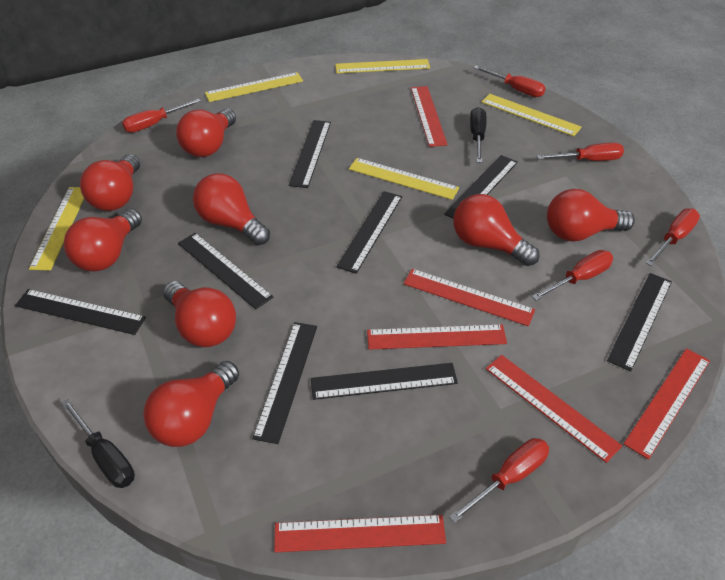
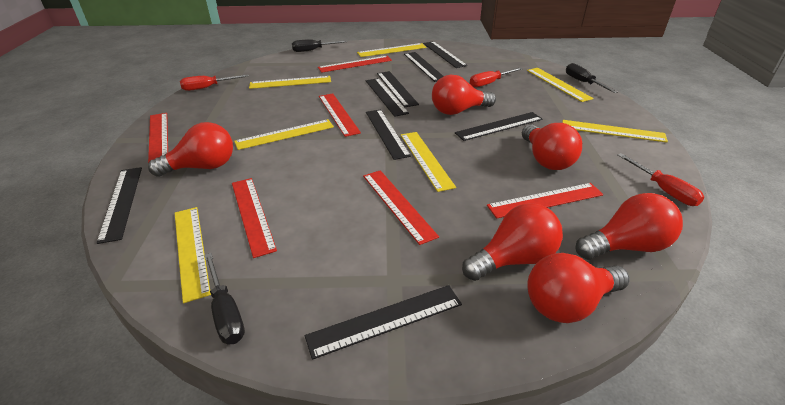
black screwdriver: [61,399,135,488] [470,107,487,163] = 2 -> [204,253,245,345] [292,39,348,52] [566,63,618,93] = 3
red light bulb: [64,209,142,272] [80,154,140,211] [143,361,239,447] [163,281,236,347] [176,109,236,157] [193,173,270,245] [453,194,539,266] [547,189,635,242] = 8 -> [148,122,233,177] [432,75,496,115] [462,203,563,281] [522,123,582,170] [527,253,629,323] [575,193,683,260] = 6
red screwdriver: [122,99,201,133] [449,438,549,523] [474,66,546,97] [532,250,613,301] [537,142,624,161] [646,208,700,266] = 6 -> [180,74,249,91] [470,68,522,87] [617,153,705,206] = 3
yellow ruler: [29,187,84,271] [205,72,303,102] [335,59,430,73] [349,158,459,200] [482,94,582,136] = 5 -> [175,207,211,303] [234,119,334,150] [249,76,331,89] [357,43,427,57] [401,132,456,192] [527,68,594,102] [562,120,668,142] = 7

